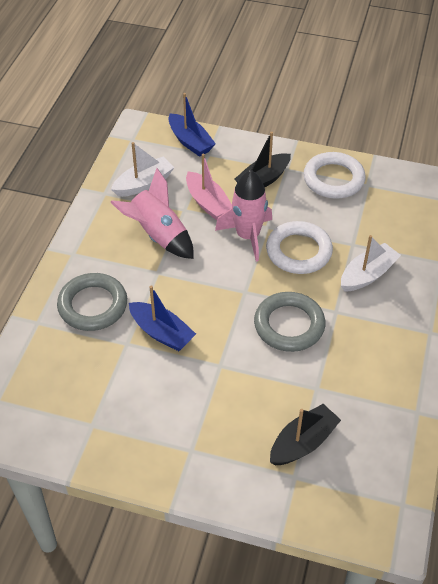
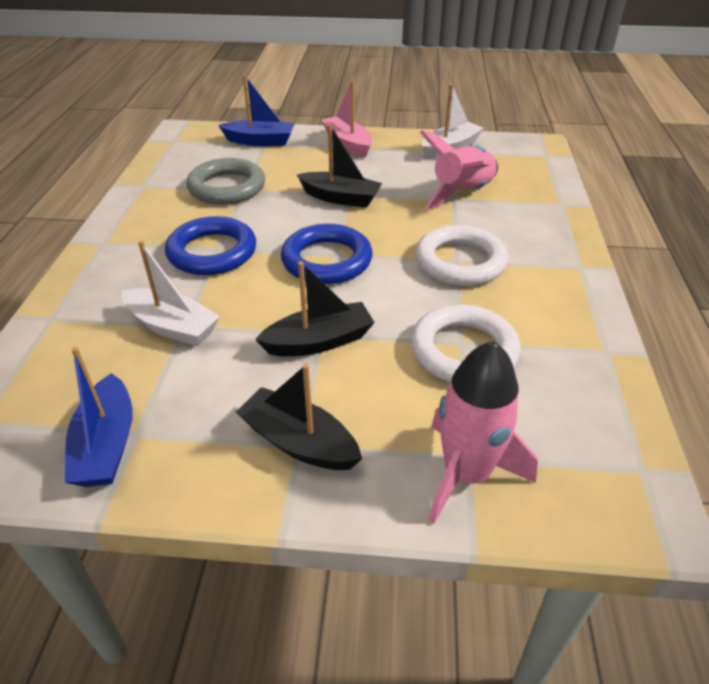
black boat: [234,132,291,187] [270,404,341,465] = 2 -> [236,363,362,470] [255,262,375,356] [297,124,382,208] = 3
blue ring: none = 0 -> [165,216,256,275] [281,224,372,284] = 2
grey ring: [57,273,127,331] [254,292,325,352] = 2 -> [187,158,265,205] = 1

